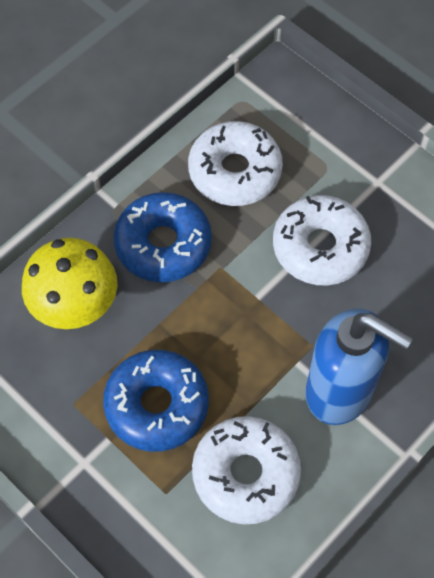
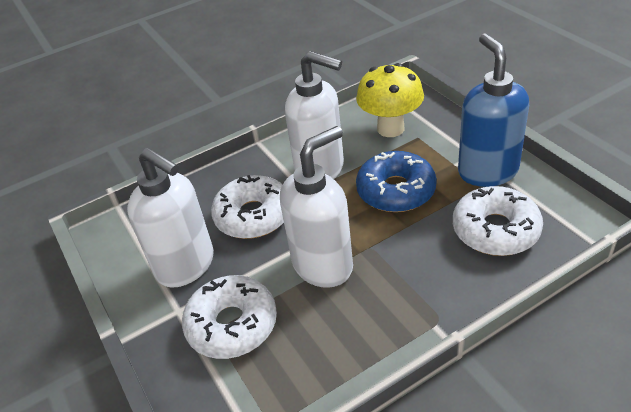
blue donut: [103,350,209,452] [113,192,212,282] = 2 -> [356,151,437,212] = 1
white soap dispenser: none = 0 -> [127,148,214,288] [280,126,353,288] [285,51,344,179] = 3

